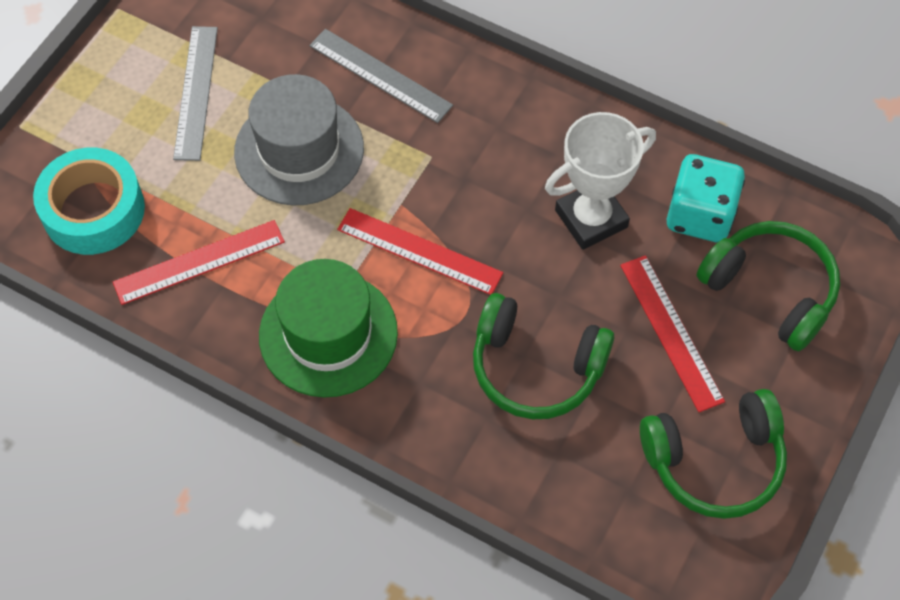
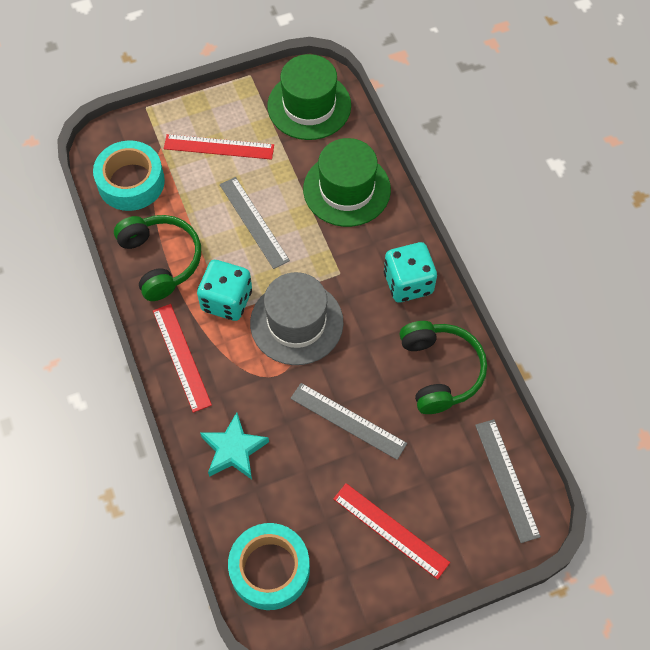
green hat: [259,259,398,398] = 1 -> [267,54,351,140] [303,138,391,227] = 2
green headphones: [473,293,614,419] [640,389,787,519] [696,221,840,351] = 3 -> [114,215,201,301] [400,321,487,414] = 2
grey ruler: [173,26,218,161] [309,29,453,123] = 2 -> [220,177,290,269] [290,383,407,460] [475,419,541,543] = 3
turquoise dice: [667,154,745,242] = 1 -> [197,260,252,321] [384,242,437,302] = 2
turquoise star: none = 0 -> [200,412,269,479] = 1
turquoise tape: [33,148,145,255] = 1 -> [93,140,165,211] [228,523,310,610] = 2
white trophy: [545,112,656,250] = 1 -> none = 0

